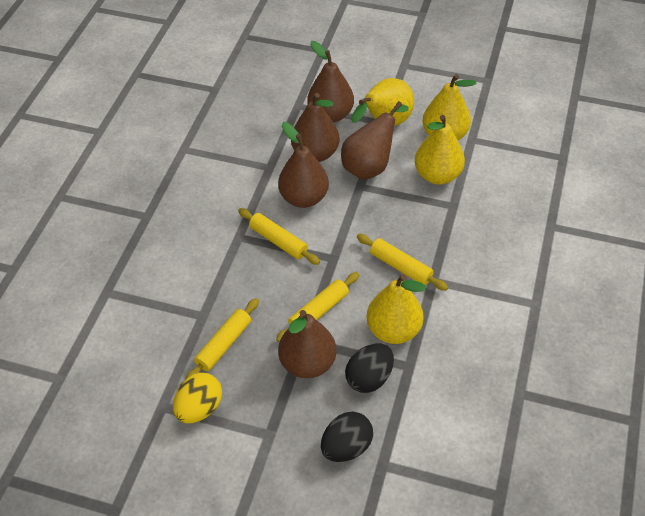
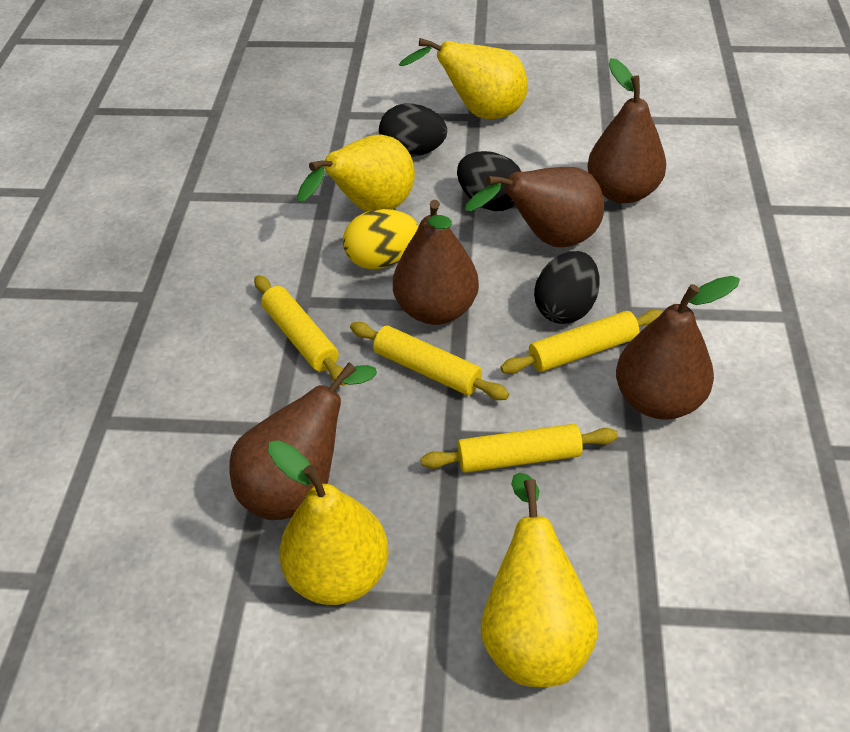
black egg: [321,412,373,462] [345,344,394,393] = 2 -> [379,103,447,157] [457,151,521,211] [534,251,600,324] = 3

